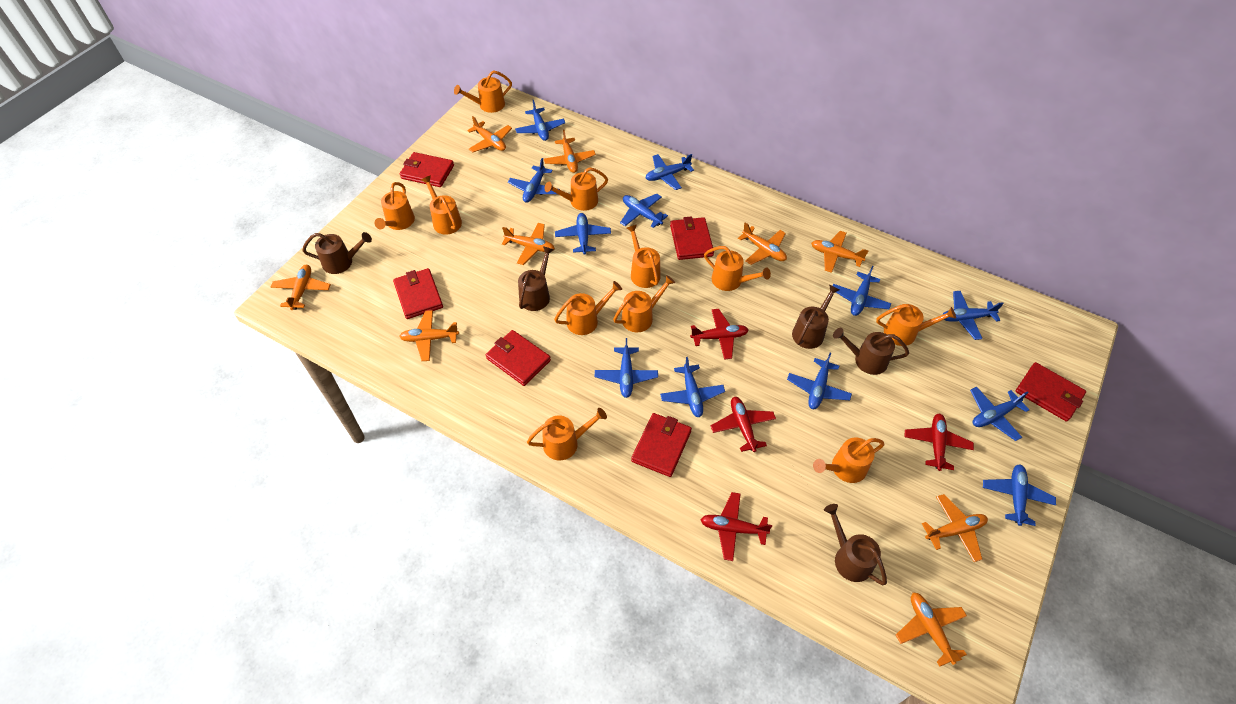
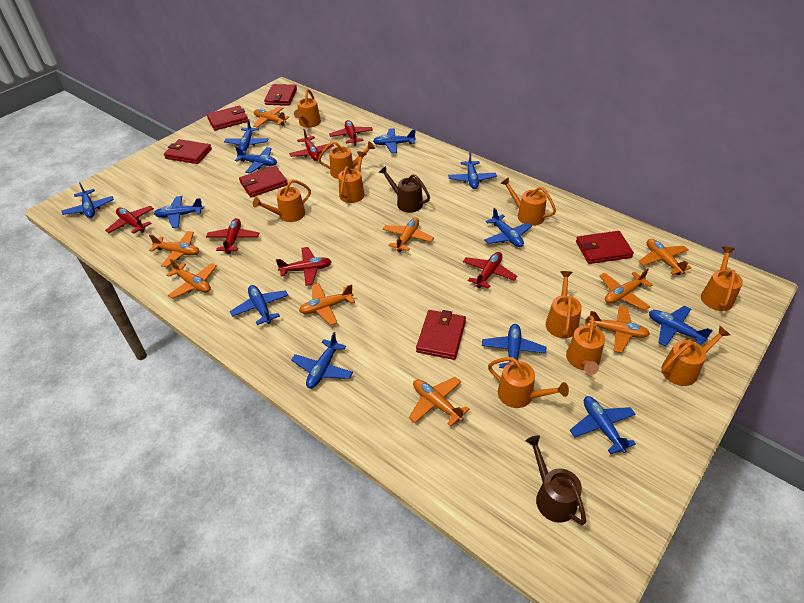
brown watering can: [302,232,372,274] [518,246,554,311] [792,284,839,349] [824,504,887,585] [833,328,909,375] = 5 -> [379,166,430,213] [526,435,586,525] = 2
orange watering can: [375,182,415,230] [421,176,462,235] [454,70,512,113] [527,408,607,460] [545,167,608,211] [554,281,622,335] [613,275,675,332] [627,225,661,288] [704,246,771,291] [813,437,884,483] [876,304,956,346] = 11 -> [253,179,311,222] [294,89,321,128] [318,141,375,179] [338,151,366,203] [488,357,569,408] [500,177,556,226] [546,271,582,338] [566,316,605,375] [661,326,730,386] [701,247,743,311] = 10
red plane: [690,309,748,360] [701,492,772,561] [711,397,776,452] [905,414,974,471] = 4 -> [105,206,154,234] [206,218,259,254] [276,247,332,286] [289,129,334,161] [329,120,373,146] [463,252,517,289] = 6

